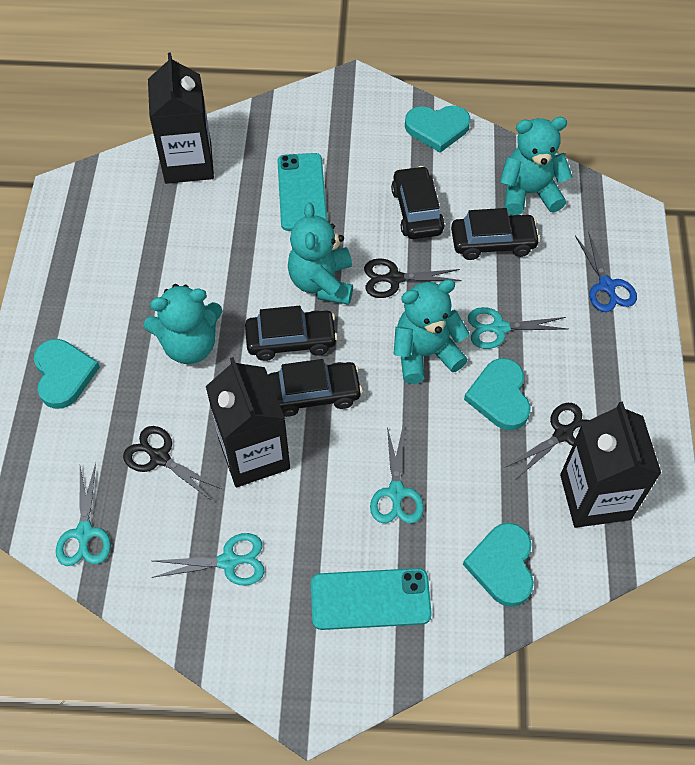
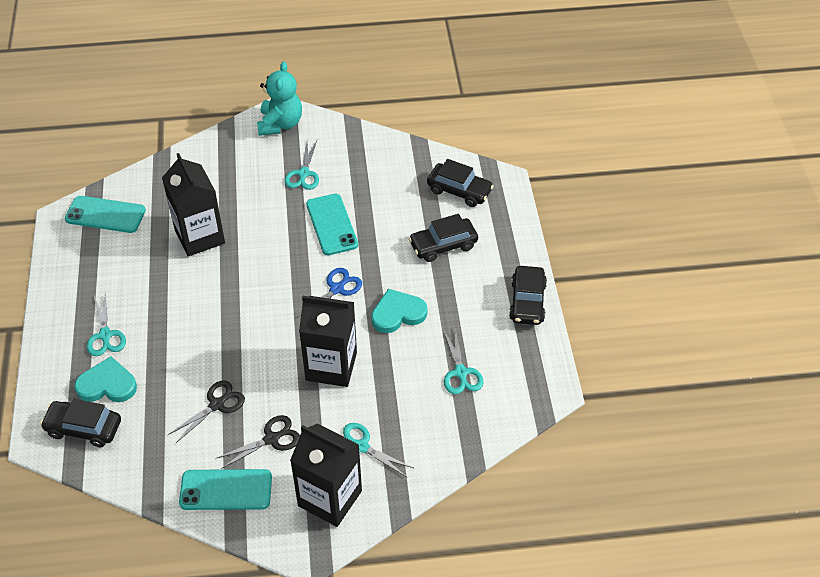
black scissors: [123,426,222,501] [364,258,462,298] [506,403,589,479] = 3 -> [168,381,245,443] [217,415,300,469] = 2
turquoise heart: [34,339,100,409] [405,106,471,153] [463,523,534,607] [464,358,531,430] = 4 -> [75,356,137,402] [371,289,427,333] = 2
turquoise phone: [277,153,327,231] [311,568,432,630] = 2 -> [65,196,146,233] [179,469,272,510] [306,194,358,255] = 3
turquoise teddy bear: [144,284,222,364] [288,203,353,305] [394,279,470,384] [500,117,572,215] = 4 -> [257,61,302,136] = 1

